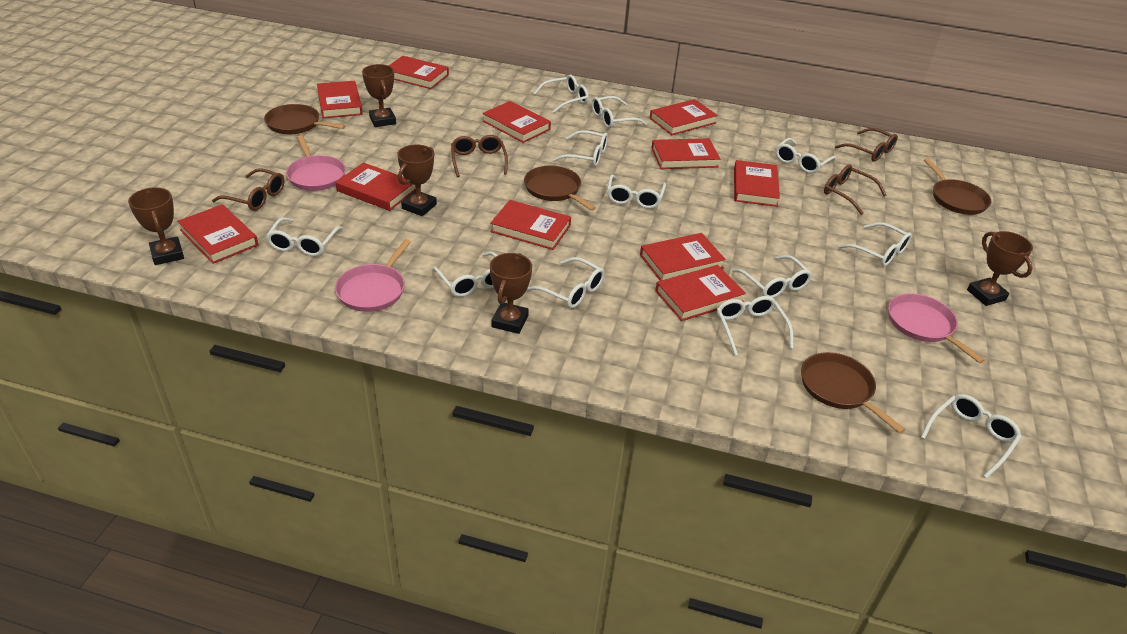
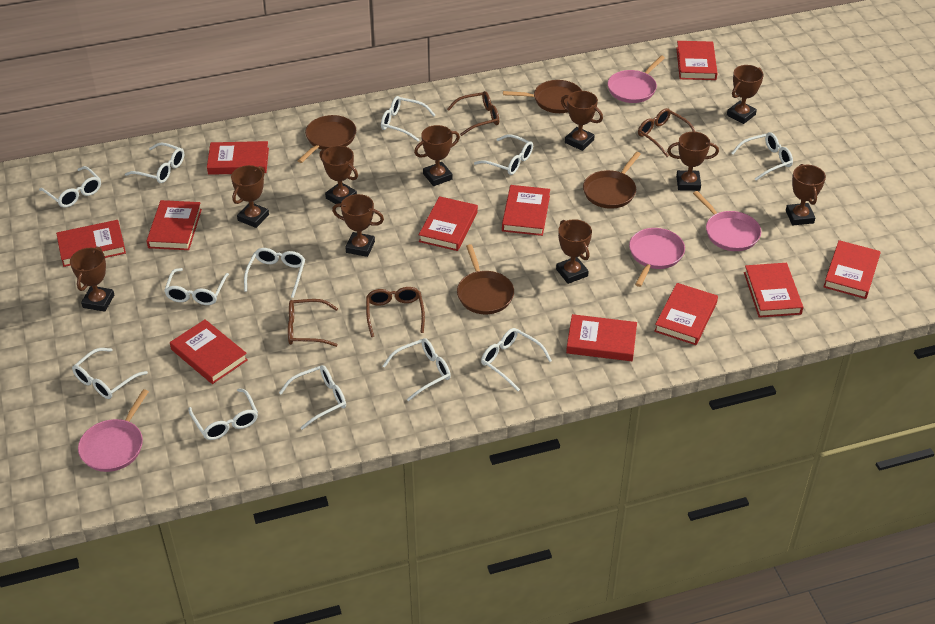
brown trophy: [128,187,184,265] [362,64,396,127] [397,144,437,216] [490,253,532,334] [967,231,1033,306] = 5 -> [70,247,114,312] [231,165,269,228] [319,145,358,207] [332,194,384,257] [414,125,460,186] [556,219,592,284] [561,91,603,151] [667,132,719,191] [727,65,764,124] [786,164,826,225] = 10
pink pan: [286,135,346,191] [335,239,411,312] [888,293,985,363] = 3 -> [78,389,149,472] [608,56,665,103] [629,228,685,287] [693,191,761,251] = 4

